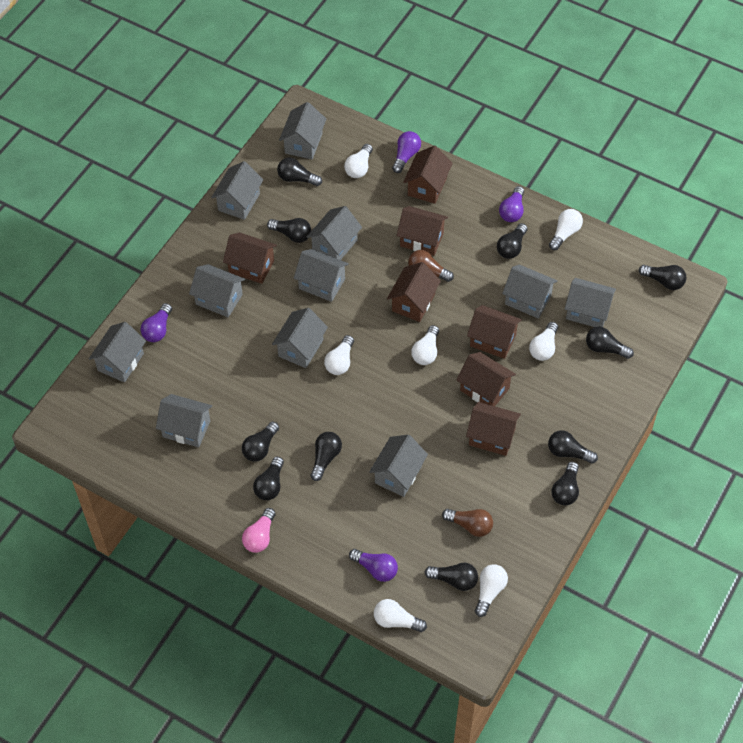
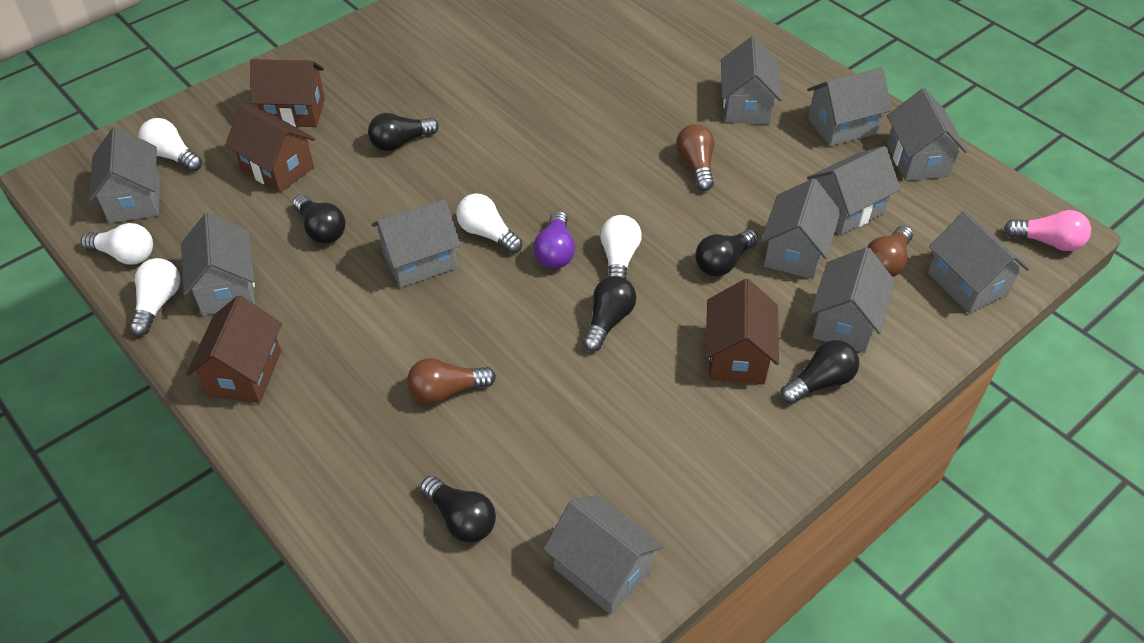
black light bulb: [242,422,279,462] [253,457,284,500] [267,218,311,243] [277,158,322,186] [311,432,342,481] [424,562,478,591] [497,223,527,259] [548,430,598,464] [551,462,579,505] [586,327,634,359] [639,265,686,290] = 11 -> [293,195,346,244] [368,113,439,151] [420,476,496,543] [583,276,636,352] [695,229,758,276] [781,340,859,404] = 6
brown house: [223,232,277,284] [387,262,441,322] [397,206,448,256] [403,145,453,204] [457,352,516,406] [466,402,521,456] [467,305,522,359] = 7 -> [186,296,282,403] [225,104,315,193] [250,59,325,127] [705,279,779,385] = 4
brown light bulb: [408,250,454,282] [442,509,493,537] = 2 -> [407,358,496,404] [676,124,715,191] [867,225,913,277] = 3
purple light bulb: [141,303,172,342] [349,549,398,582] [392,131,421,173] [499,186,524,222] = 4 -> [533,211,575,269] = 1
white light bulb: [324,335,354,375] [344,144,373,178] [374,599,427,632] [411,325,439,365] [475,564,508,617] [529,322,558,361] [549,209,583,250] = 7 -> [81,223,153,265] [130,258,180,336] [138,118,202,172] [456,193,522,254] [600,215,642,279] = 5

